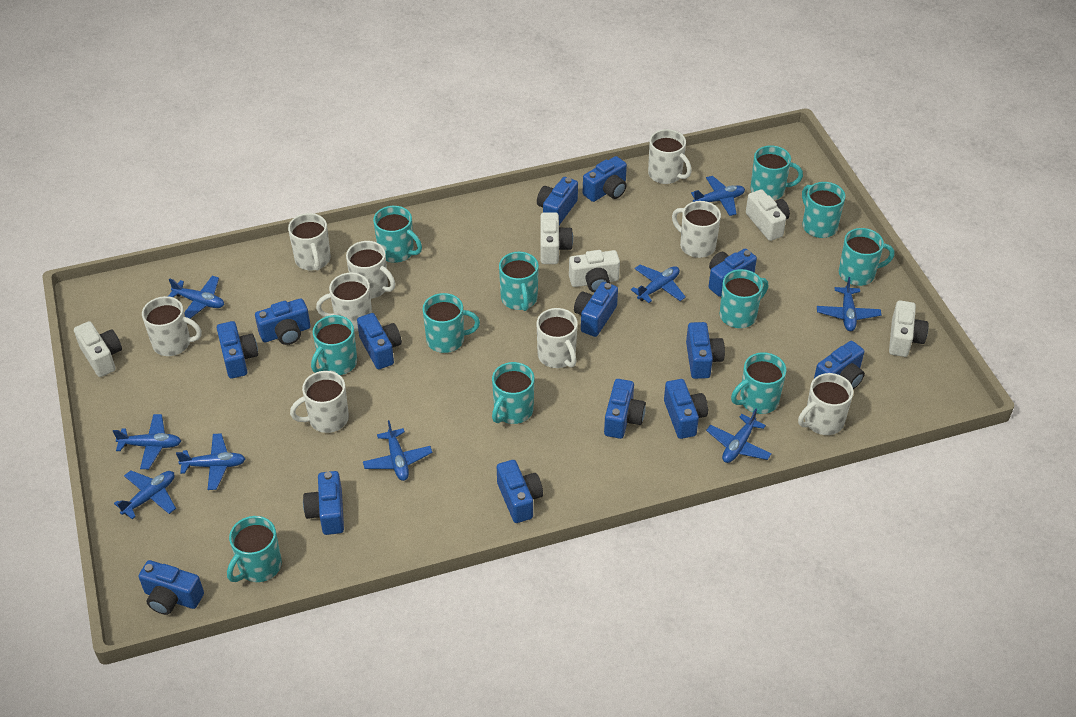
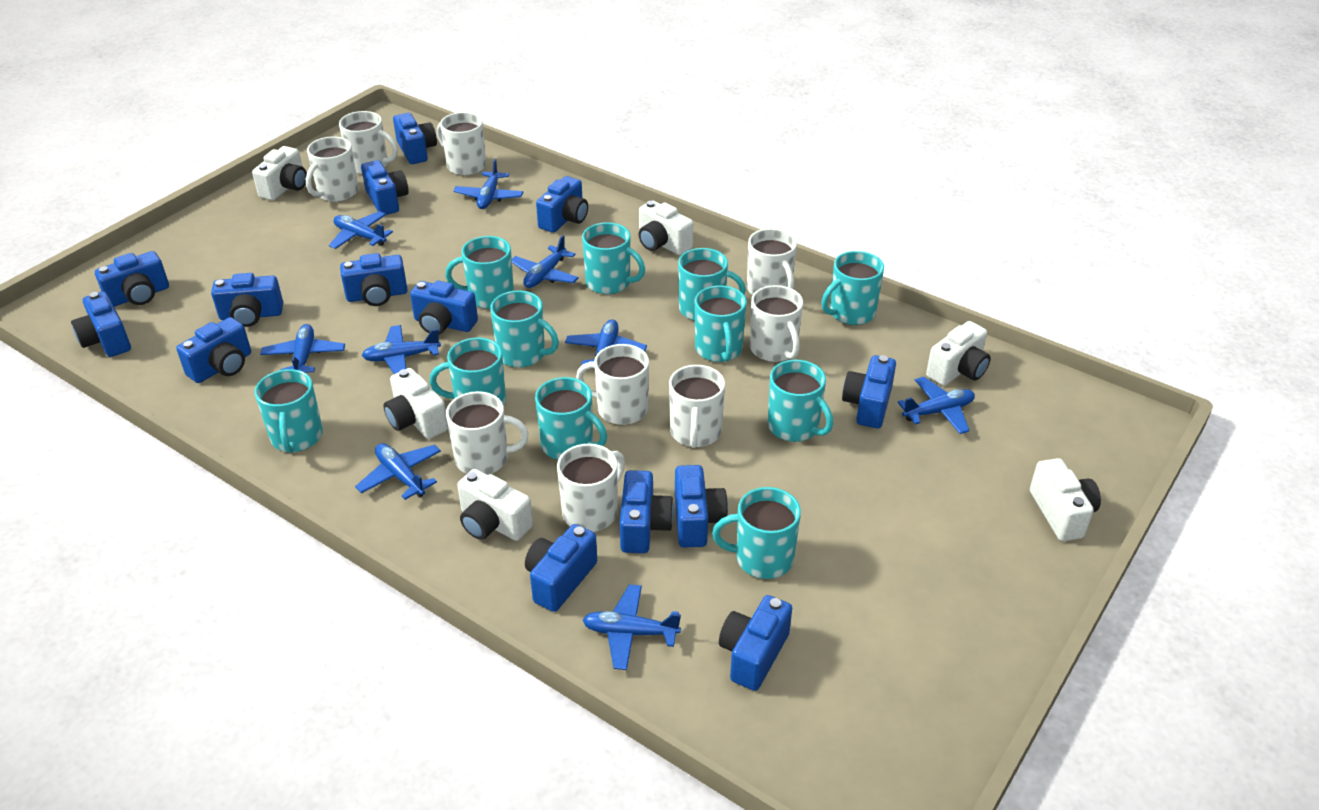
white camera: [74,321,122,377] [541,212,573,264] [569,250,620,292] [746,189,790,241] [889,300,928,357] = 5 -> [252,146,307,201] [384,368,448,439] [457,469,533,541] [639,200,693,255] [926,321,991,386] [1030,458,1101,541] = 6

